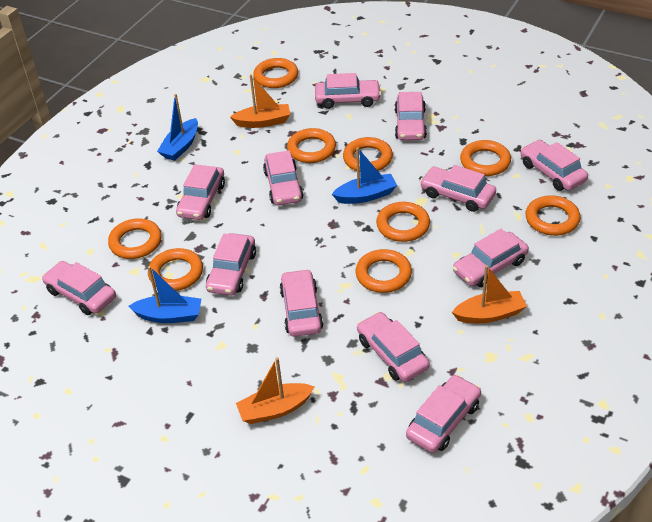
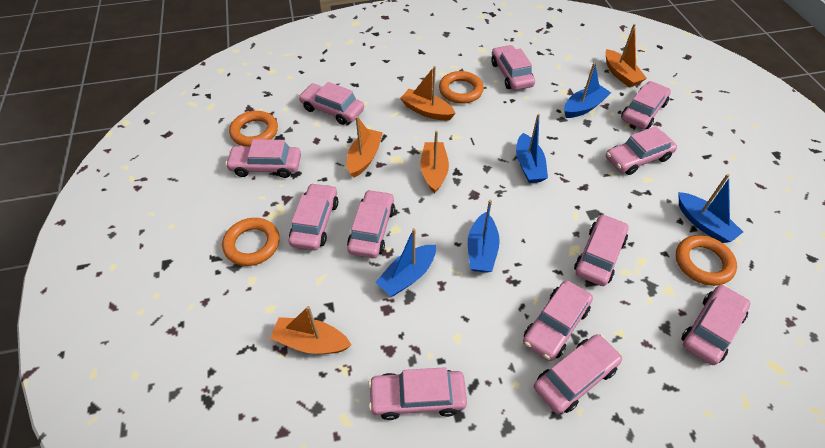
blue boat: [128,266,201,323] [157,94,198,161] [332,147,397,204] = 3 -> [375,228,436,296] [468,200,500,273] [516,114,548,183] [564,63,611,118] [679,174,743,243] = 5
orange boat: [230,74,290,128] [236,357,315,424] [452,265,527,323] = 3 -> [270,306,351,354] [347,116,383,178] [400,66,456,121] [420,131,449,193] [605,24,647,88] = 5
orange ring: [108,218,162,259] [148,248,203,291] [253,58,298,88] [287,128,336,163] [343,137,393,171] [356,249,412,293] [376,202,430,242] [460,140,511,176] [526,195,580,236] = 9 -> [222,218,279,266] [229,111,278,146] [439,71,484,104] [676,235,737,286] = 4

